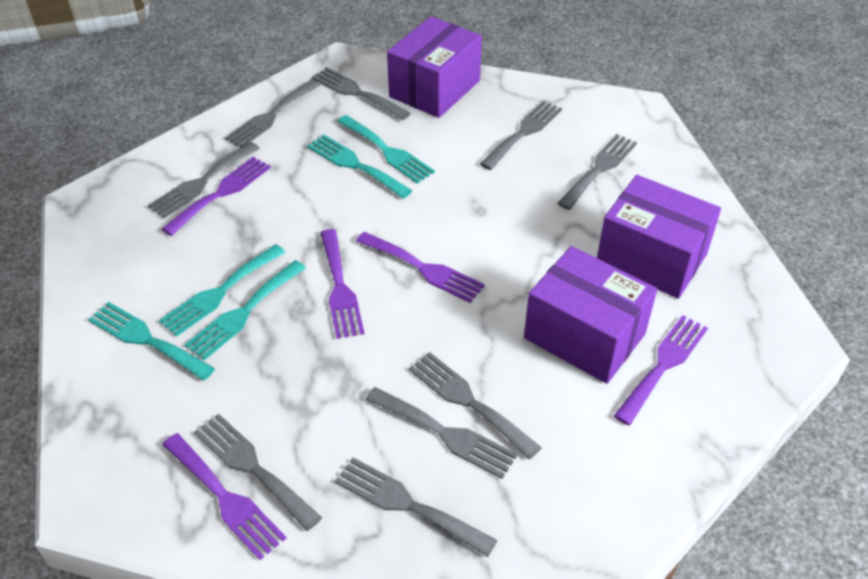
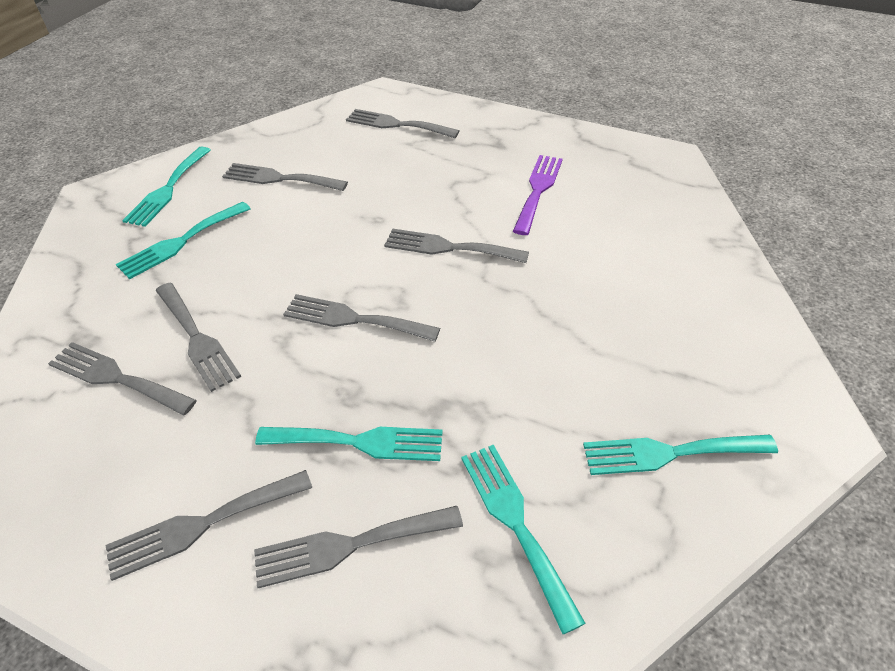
grey fork: [148,142,260,218] [194,413,322,531] [225,79,320,148] [312,67,411,120] [335,458,498,557] [365,387,518,479] [409,352,542,459] [480,100,562,170] [557,134,637,210] = 9 -> [48,342,197,415] [105,470,312,581] [155,283,241,392] [222,163,348,191] [254,506,463,588] [283,294,440,342] [346,109,460,138] [384,228,529,263] = 8
purple box: [387,16,482,118] [524,246,657,384] [597,175,721,299] = 3 -> none = 0
purple fork: [162,157,271,236] [162,433,286,560] [320,229,364,339] [356,232,485,303] [614,315,708,425] = 5 -> [513,155,563,235] = 1

